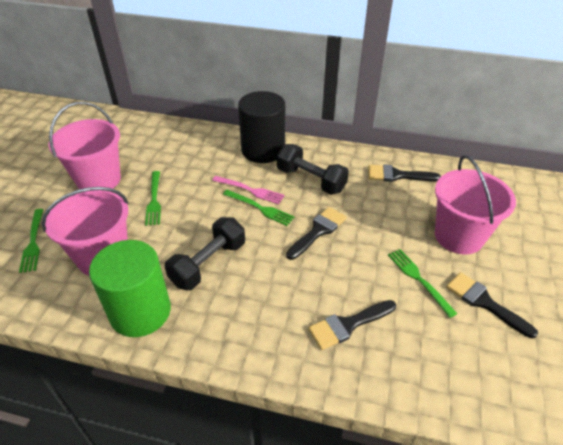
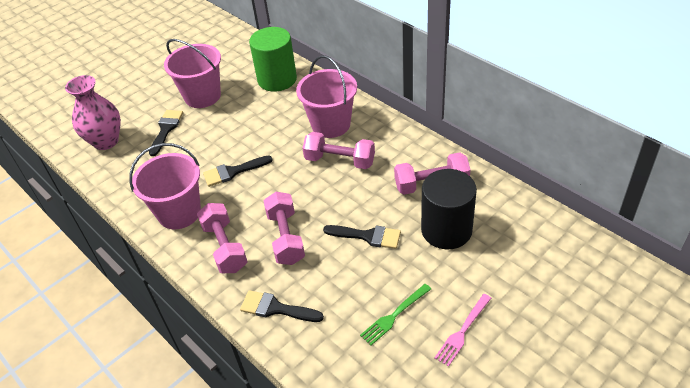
black dumbbell: [165,217,245,290] [277,144,349,195] = 2 -> none = 0
green fork: [19,209,44,273] [145,171,161,226] [223,190,294,226] [388,249,457,318] = 4 -> [360,284,431,345] = 1
pink dumbbell: none = 0 -> [197,203,248,273] [263,192,305,265] [303,132,375,169] [394,152,471,195] = 4
pink vase: none = 0 -> [65,75,121,150] = 1

